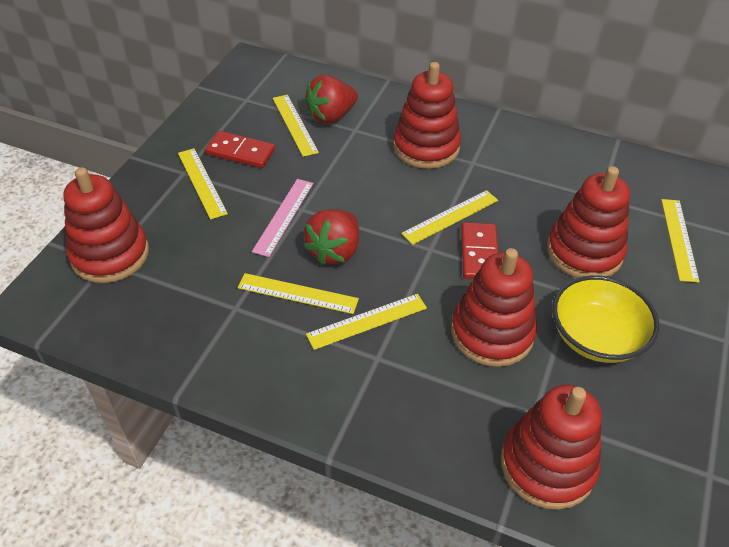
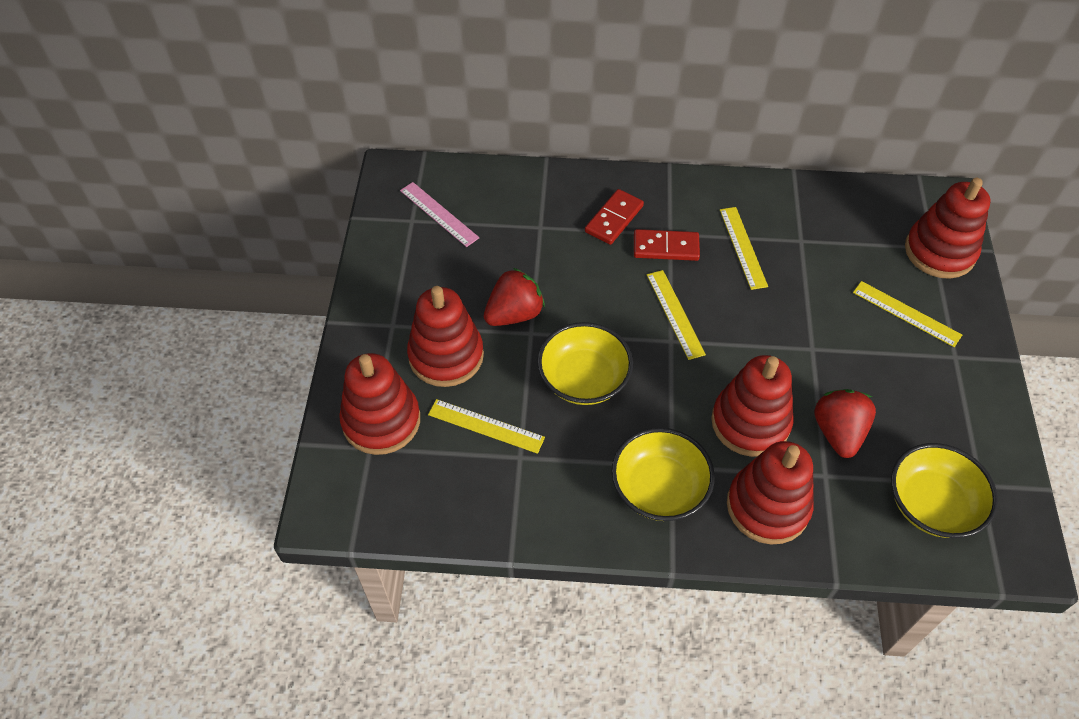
yellow bowl: [552,275,659,363] = 1 -> [537,322,633,405] [611,428,715,521] [891,443,998,538] = 3
yellow ruler: [178,148,228,220] [238,273,359,314] [273,95,319,157] [306,294,427,350] [401,190,498,245] [661,199,700,283] = 6 -> [428,399,545,454] [647,270,706,360] [720,207,768,290] [853,281,962,347] = 4

